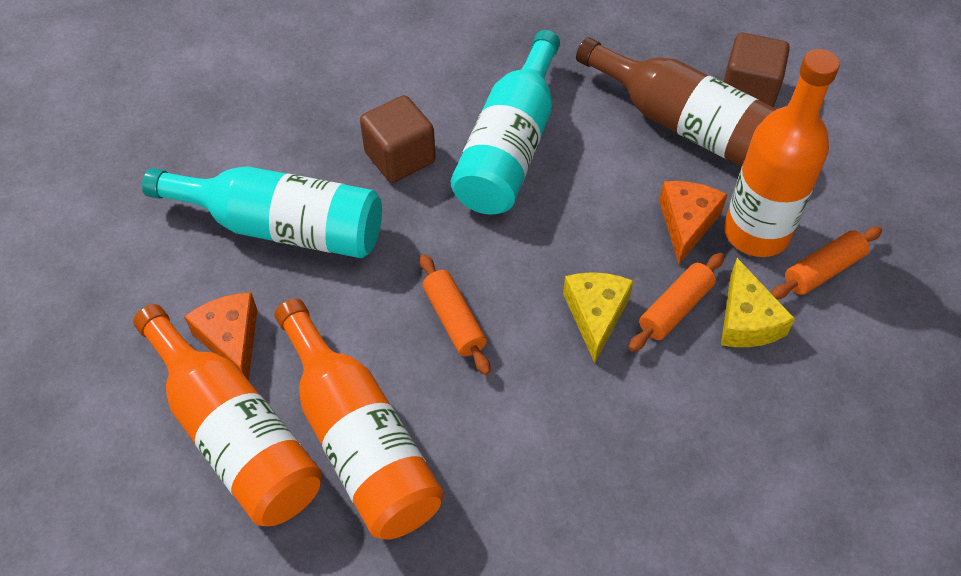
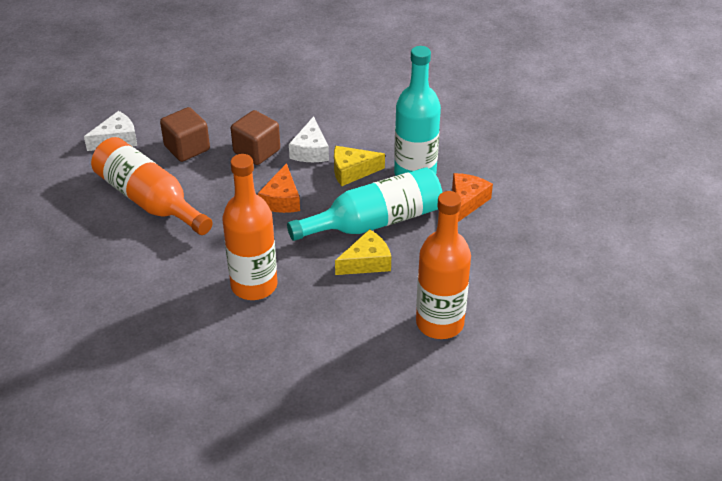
brown bottle: [576,37,776,167] = 1 -> none = 0
orange rolling pin: [420,254,491,375] [629,253,725,352] [771,227,882,299] = 3 -> none = 0
white cheese: none = 0 -> [84,111,137,151] [289,116,329,162] = 2

